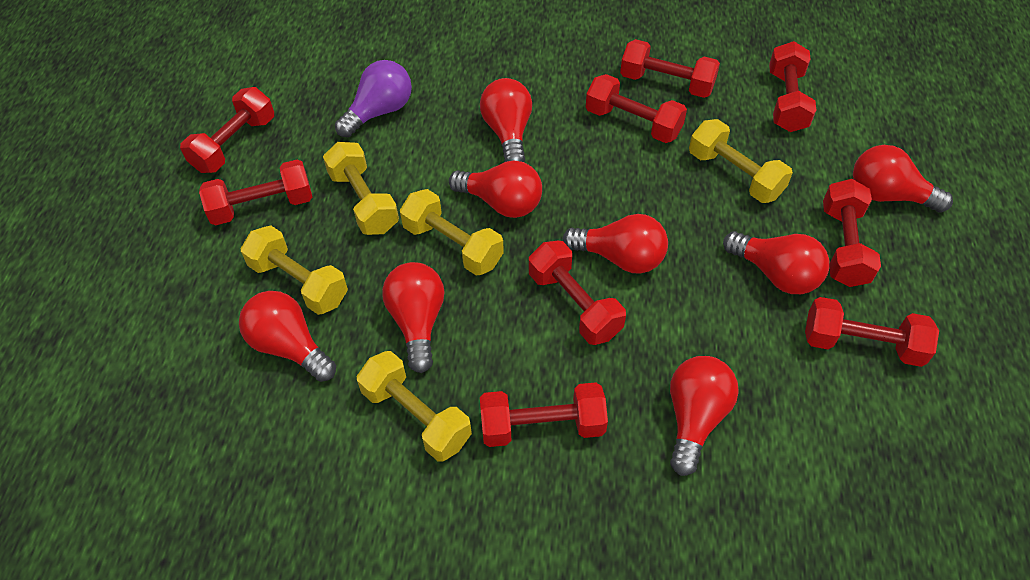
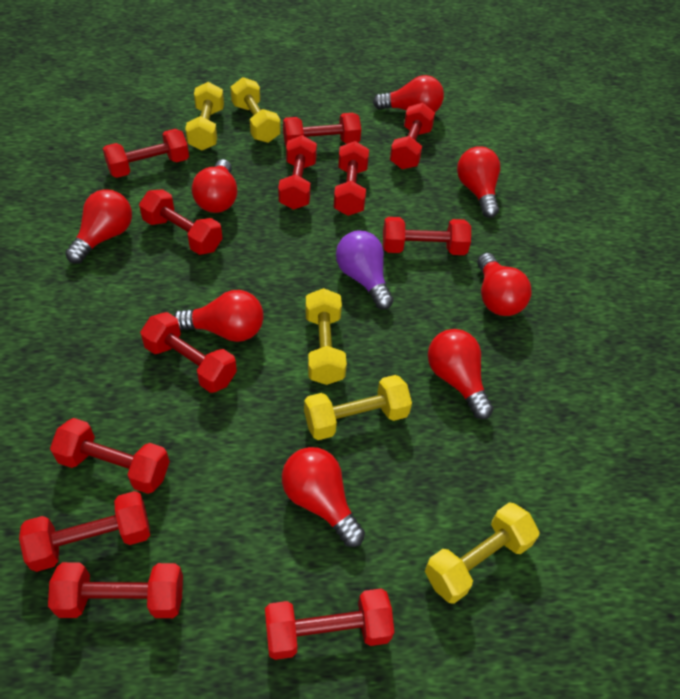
red dumbbell: [180,87,274,173] [199,159,312,225] [480,382,608,447] [529,241,626,345] [586,74,687,143] [620,39,720,98] [769,41,816,132] [805,297,939,367] [823,179,881,287] = 9 -> [19,491,150,572] [48,562,183,618] [50,418,170,494] [103,129,189,178] [139,189,222,255] [140,312,237,393] [265,589,394,660] [278,135,317,210] [283,113,361,146] [333,141,369,216] [383,217,471,255] [390,103,435,169] = 12

